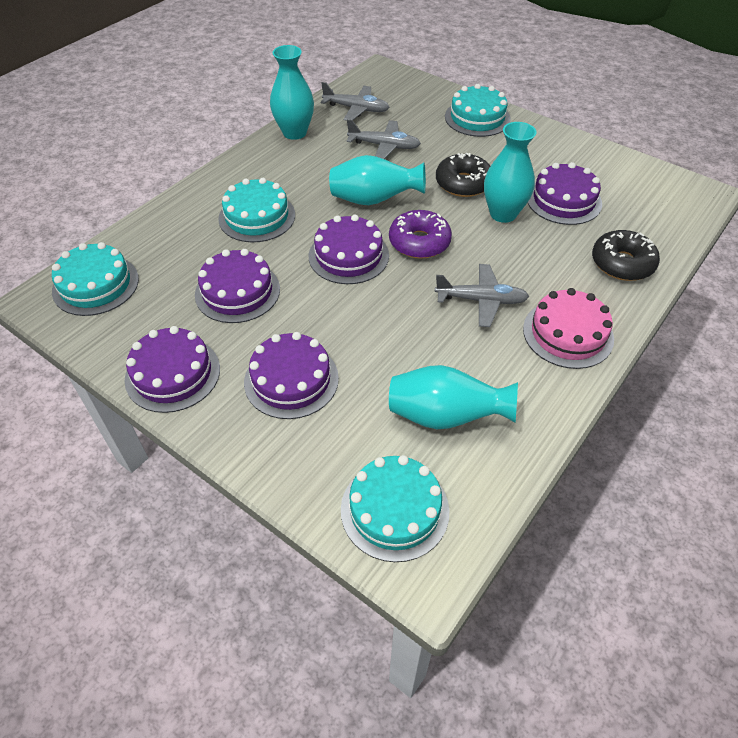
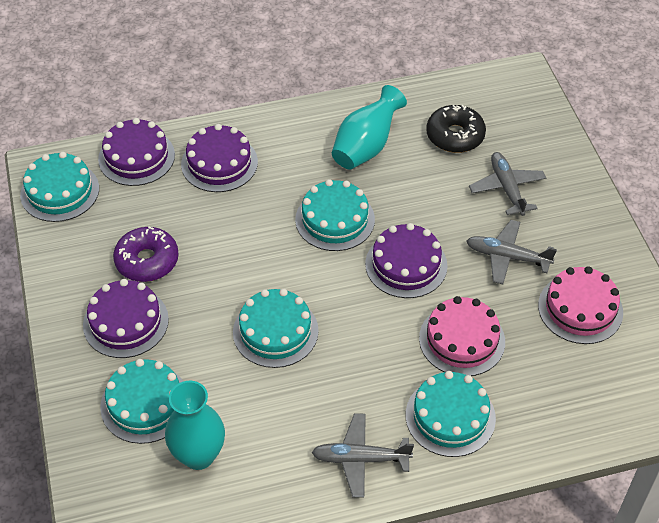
black donut: [436,153,490,197] [592,230,660,281] = 2 -> [426,105,486,153] = 1
pink cake: [523,288,614,369] = 1 -> [419,296,505,376] [538,266,623,344] = 2
purple cake: [125,326,220,413] [195,249,280,323] [244,332,339,419] [309,214,389,284] [528,162,602,225] = 5 -> [83,279,169,358] [98,118,175,186] [181,124,258,192] [365,223,447,298] = 4
turquoise cake: [52,242,139,316] [218,178,295,242] [341,455,449,562] [445,84,511,137] = 4 -> [20,152,99,222] [100,359,183,444] [233,289,319,368] [295,179,375,251] [406,371,496,457] = 5
turquoise vase: [270,45,314,140] [329,155,426,205] [389,365,518,429] [484,122,536,223] = 4 -> [165,381,225,470] [332,85,407,170] = 2

